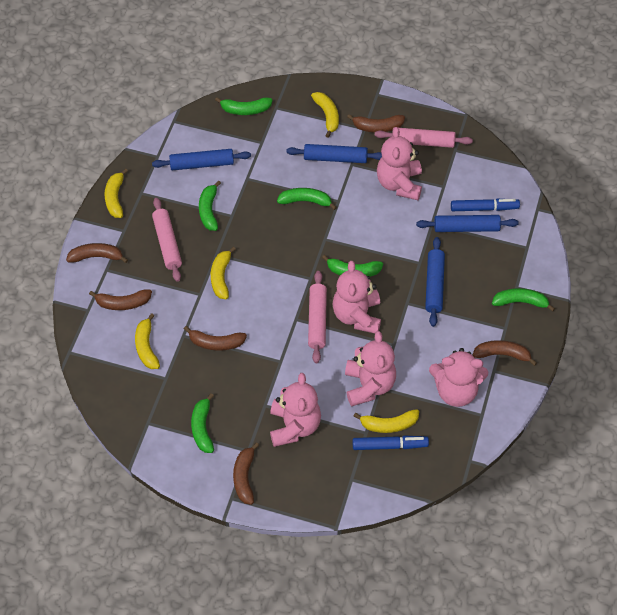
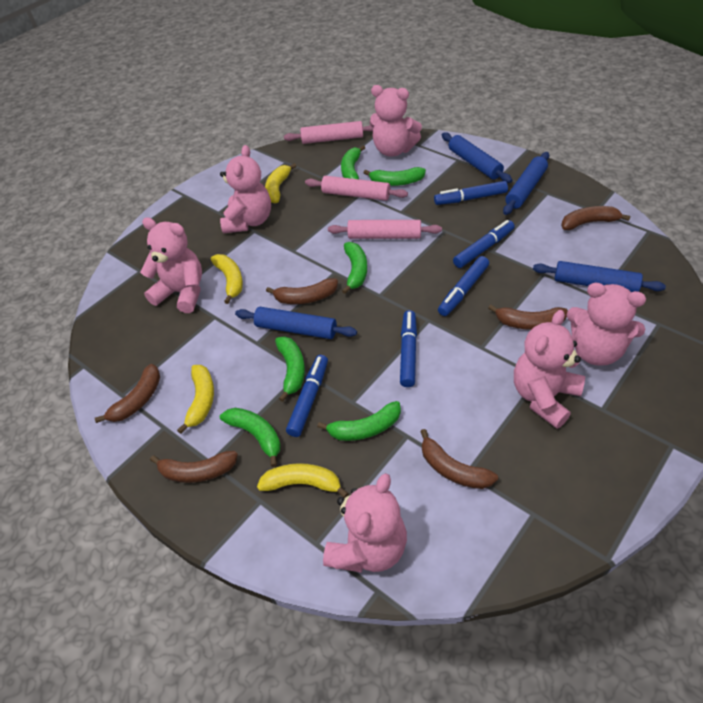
blue marker: [353,436,429,450] [451,199,520,211] = 2 -> [286,355,328,437] [400,310,417,387] [434,181,508,205] [438,256,489,316] [453,220,514,268] = 5
pink teddy bear: [270,373,321,447] [333,261,381,333] [345,331,396,407] [377,127,422,200] [429,348,488,407] = 5 -> [140,217,202,313] [220,145,271,233] [323,473,407,573] [370,85,422,157] [514,310,585,429] [566,283,646,366] = 6
yellow banana: [105,168,128,218] [135,313,160,369] [211,247,236,299] [311,92,339,138] [354,409,419,433] = 5 -> [177,365,214,434] [211,254,243,304] [257,463,349,498] [265,163,296,203] = 4

